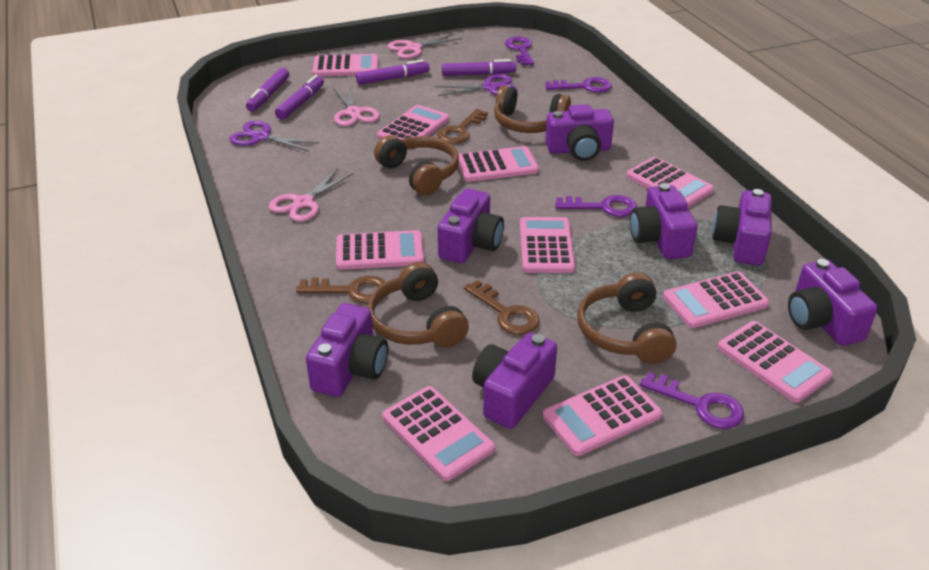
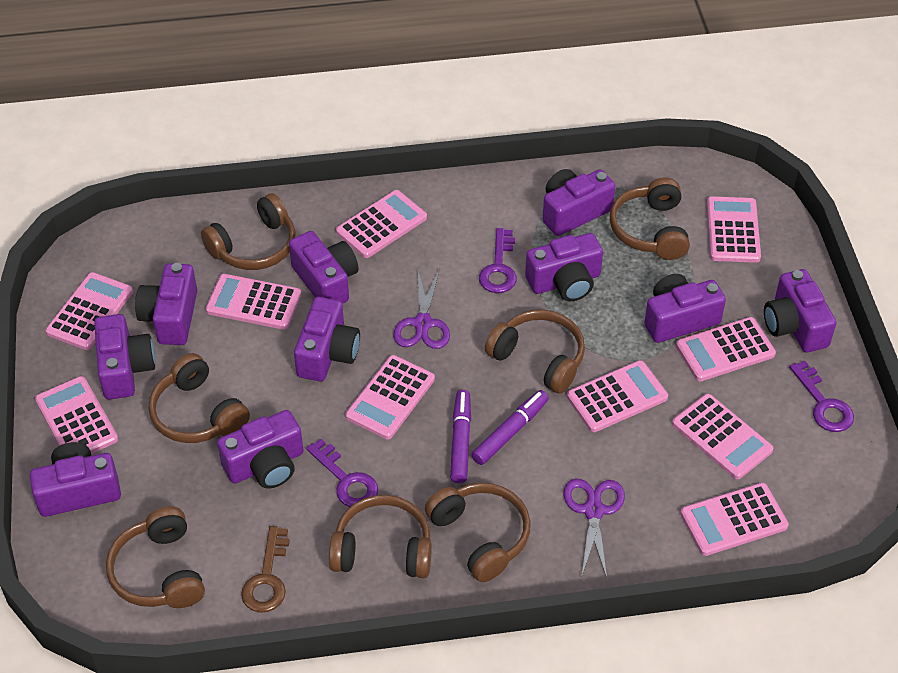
brown headphones: [367,262,469,347] [374,135,459,195] [494,85,571,133] [577,273,677,364] = 4 -> [106,506,205,608] [149,353,250,443] [201,193,296,270] [329,495,432,578] [425,483,531,582] [485,310,585,394] [610,177,690,260] = 7
brown key: [296,276,385,303] [437,109,488,144] [464,280,540,335] = 3 -> [241,526,290,613] = 1
pink scissors: [269,169,353,222] [333,86,380,126] [388,34,462,59] = 3 -> none = 0
purple camera: [306,303,388,397] [438,189,504,263] [472,332,557,429] [545,104,614,161] [630,183,698,259] [712,189,772,266] [788,259,878,346] = 7 -> [30,442,121,517] [94,314,156,400] [135,263,197,345] [217,410,304,489] [289,231,359,304] [294,297,360,381] [525,233,603,301] [543,169,615,236] [644,274,726,343] [764,269,836,352] = 10
purple key: [505,37,534,65] [545,77,612,93] [555,195,637,217] [640,372,744,429] = 4 -> [306,439,378,507] [479,228,517,293] [789,361,854,432] = 3
purple marker: [246,68,289,112] [275,75,324,120] [356,60,430,85] [442,59,516,76] = 4 -> [450,390,471,483] [471,390,549,465] = 2

